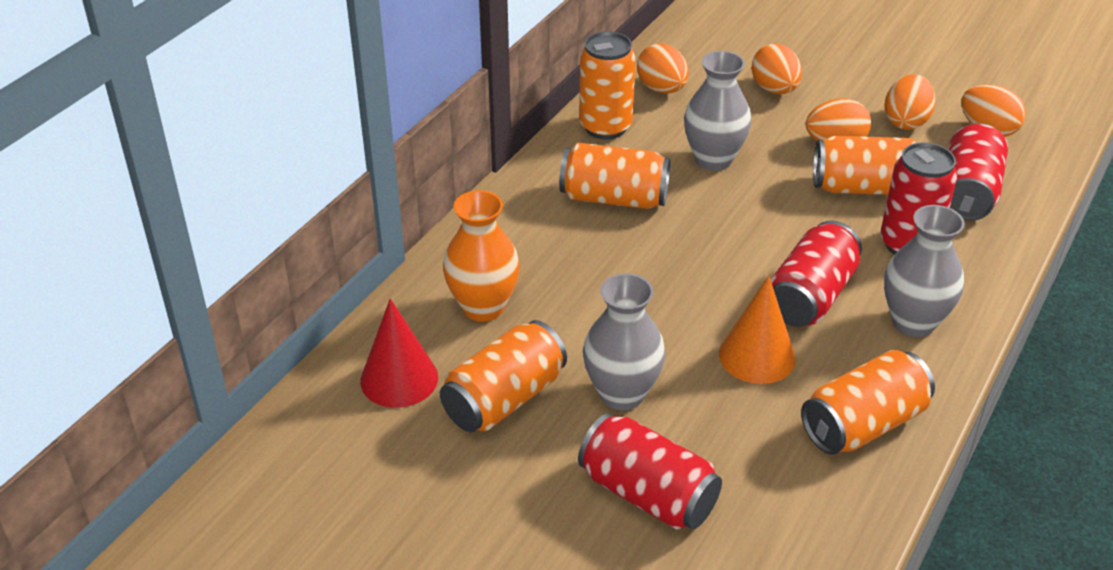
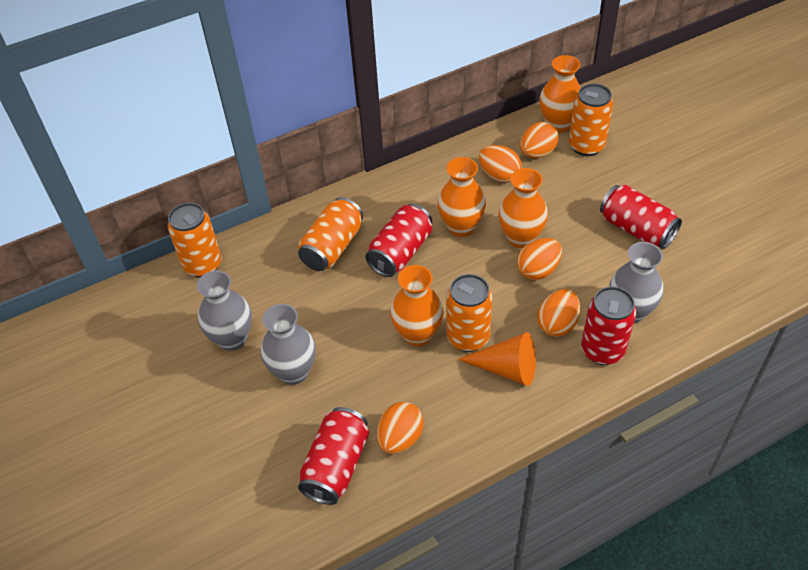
orange can: [440,320,567,432] [559,143,670,209] [579,31,636,139] [801,350,935,455] [813,136,916,195] = 5 -> [168,203,222,277] [298,197,363,271] [446,274,493,352] [569,84,613,156] = 4
orange vase: [443,190,520,322] = 1 -> [390,265,444,346] [438,157,486,237] [499,168,548,248] [539,55,581,133] = 4
red cone: [360,298,438,408] = 1 -> none = 0

